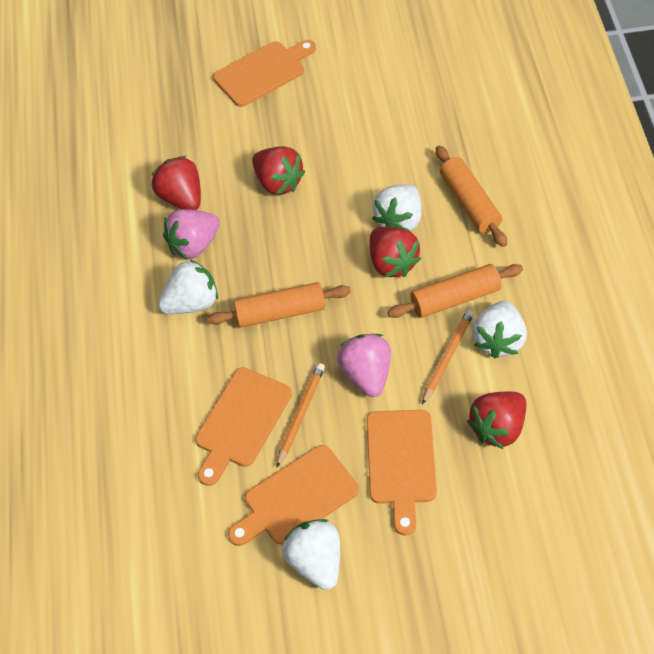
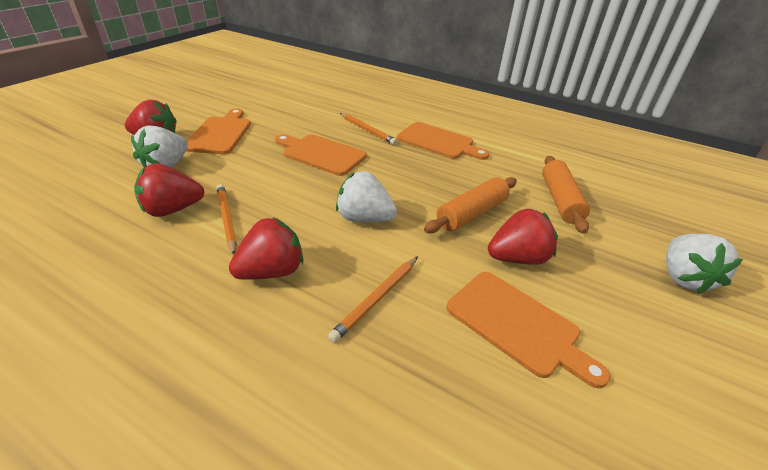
orange pencil: [276,363,325,468] [422,309,474,405] = 2 -> [216,184,237,255] [328,256,418,343] [340,113,397,145] = 3
orange rolling pin: [207,282,351,328] [388,264,523,318] [436,145,507,247] = 3 -> [424,177,517,233] [542,156,590,234] = 2
pink strawberry: [163,209,220,260] [337,334,391,397] = 2 -> none = 0
white strawberry: [158,259,218,314] [282,519,340,590] [372,184,422,231] [472,301,527,359] = 4 -> [131,125,188,168] [336,171,397,222] [666,234,743,294] = 3

